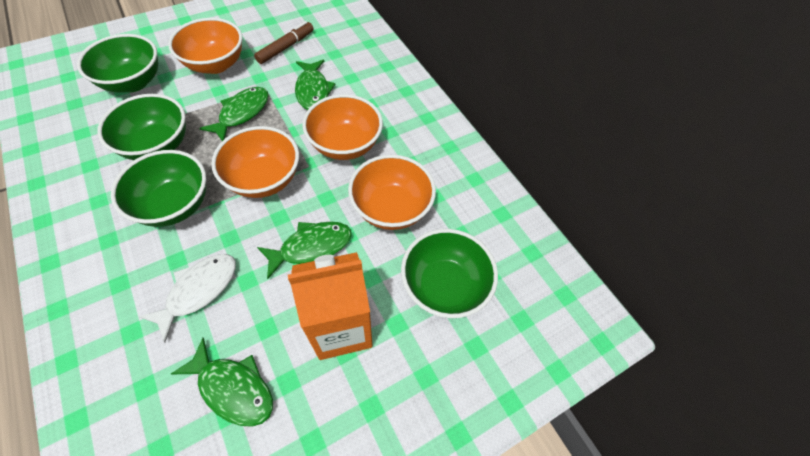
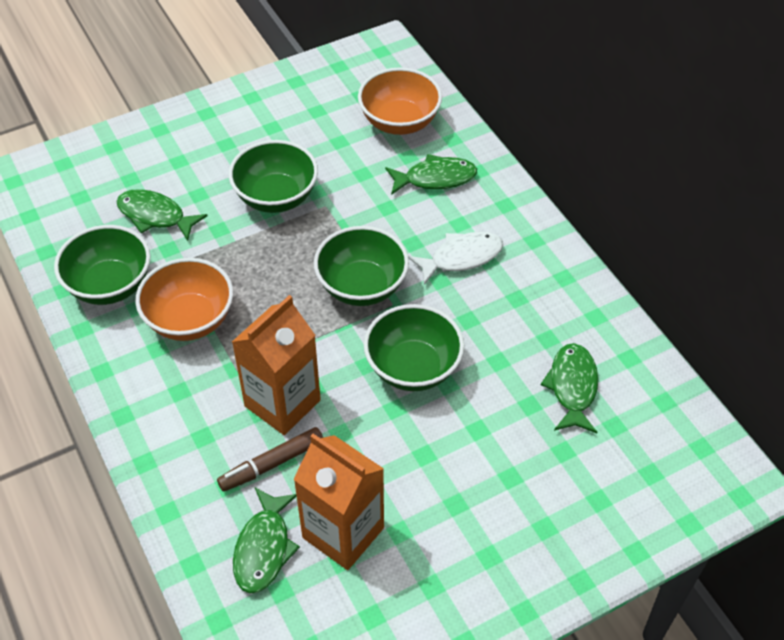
orange bowl: [168,18,242,74] [211,126,299,198] [302,94,383,160] [348,155,436,230] = 4 -> [135,258,233,341] [358,67,442,135] = 2
orange carton: [288,252,373,360] = 1 -> [232,295,321,435] [293,434,384,570] = 2

